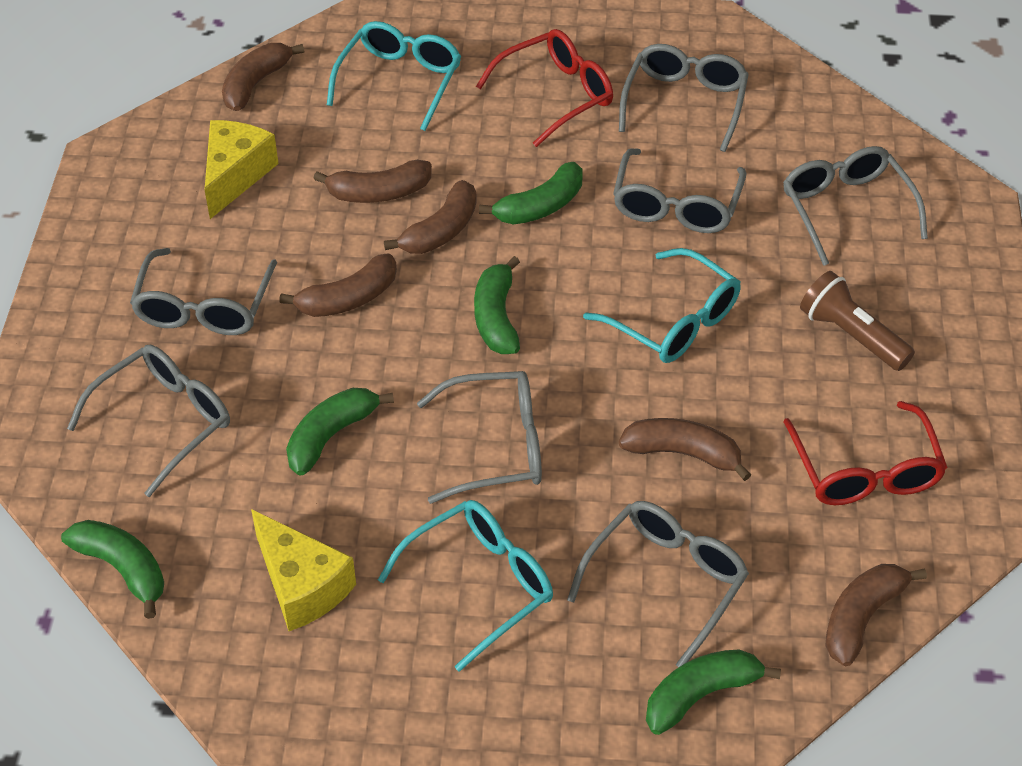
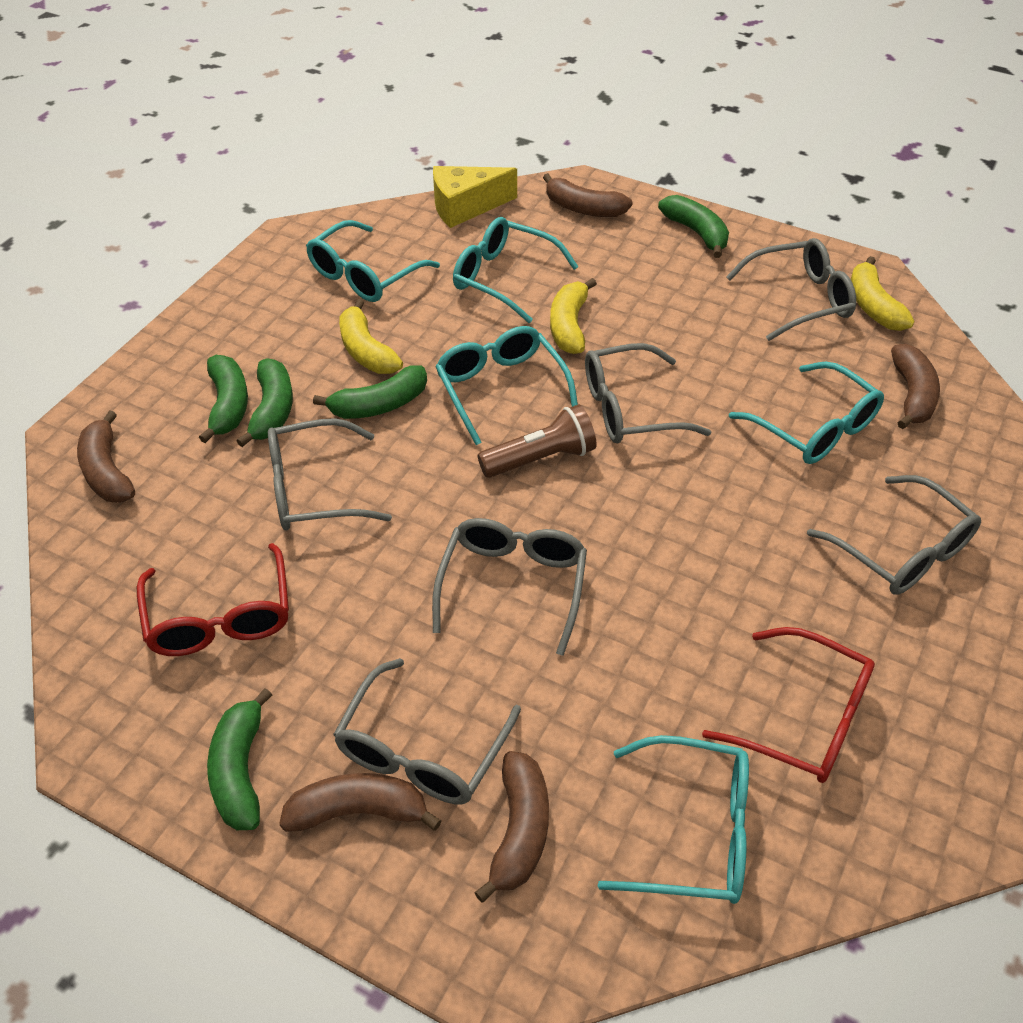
brown banana: [222,43,304,111] [279,254,397,317] [313,160,432,203] [384,180,477,254] [619,418,752,481] [825,564,927,666] = 6 -> [77,410,135,503] [279,773,442,832] [474,751,549,903] [543,173,633,217] [891,344,940,429] = 5
grey glasses: [67,345,230,497] [130,248,277,335] [417,371,542,504] [567,501,749,668] [613,148,746,233] [619,44,749,152] [783,146,928,266] = 7 -> [268,418,392,530] [333,658,521,804] [432,518,587,656] [585,343,711,443] [726,238,856,341] [807,475,981,595] = 6
turquoise glasses: [327,21,461,131] [378,500,553,672] [583,248,740,363] = 3 -> [306,220,440,302] [435,326,578,445] [453,217,578,323] [598,735,749,904] [729,362,884,464] = 5
yellow banana: none = 0 -> [339,299,403,374] [550,278,597,354] [851,256,914,331] = 3
yellow cheese: [205,120,279,219] [251,509,356,631] = 2 -> [433,166,517,228] = 1

